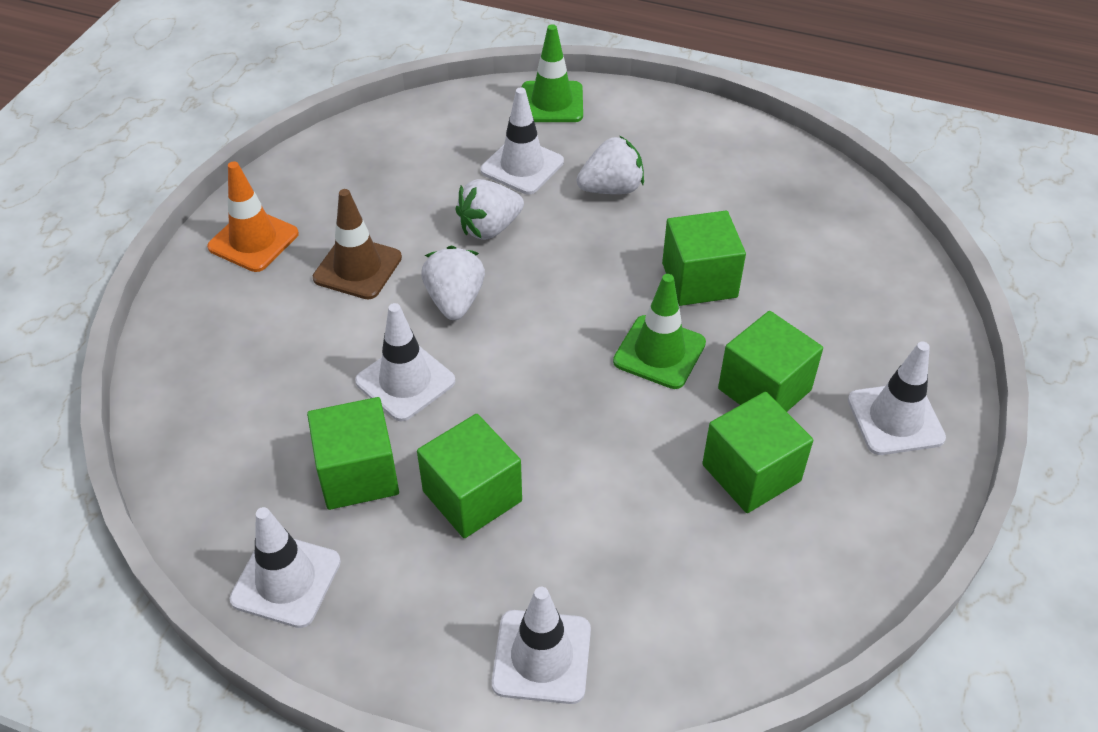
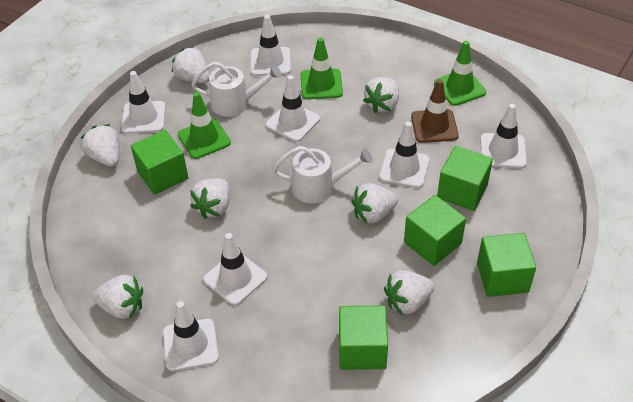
green traffic cone: [522,24,583,122] [613,274,706,389] = 2 -> [178,92,231,159] [301,37,343,99] [434,41,486,106] = 3
orange traffic cone: [207,161,299,272] = 1 -> none = 0
white strawberry: [421,246,485,320] [455,179,524,240] [577,136,644,194] = 3 -> [81,124,120,167] [92,275,143,319] [172,46,210,83] [190,178,230,219] [352,183,398,224] [363,77,399,113] [384,270,435,315] = 7
white traffic cone: [230,507,341,628] [355,303,456,421] [481,88,564,194] [492,587,591,704] [848,342,946,455] = 5 -> [121,71,166,134] [163,301,219,371] [203,233,267,305] [251,15,291,76] [266,75,320,142] [379,121,430,188] [480,104,527,168] = 7
white watering can: none = 0 -> [191,61,282,117] [272,146,373,203] = 2

